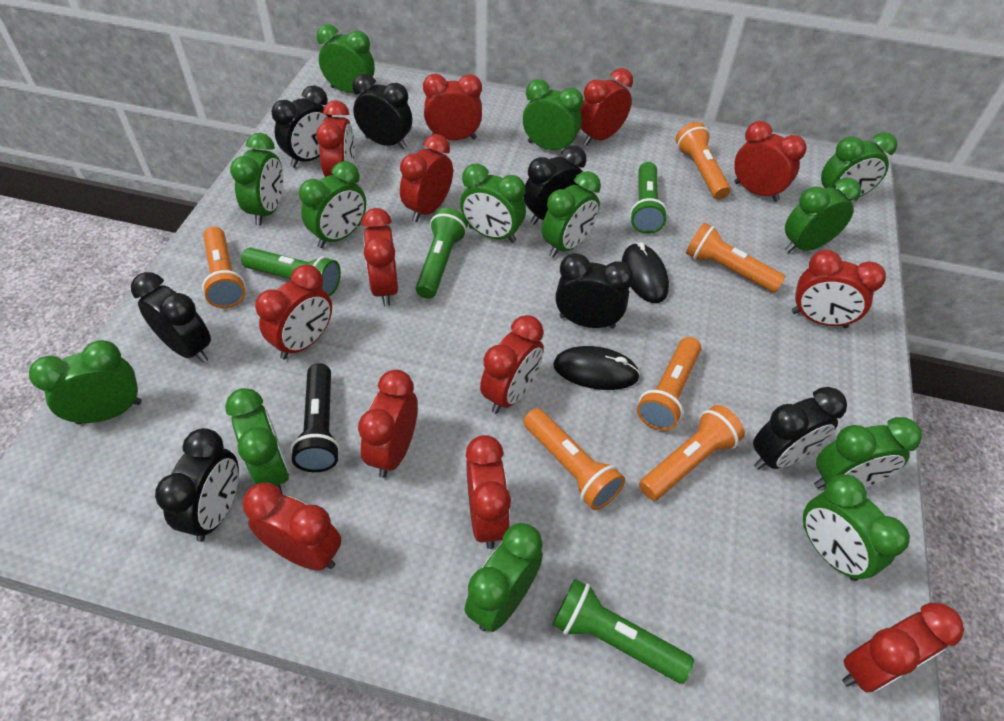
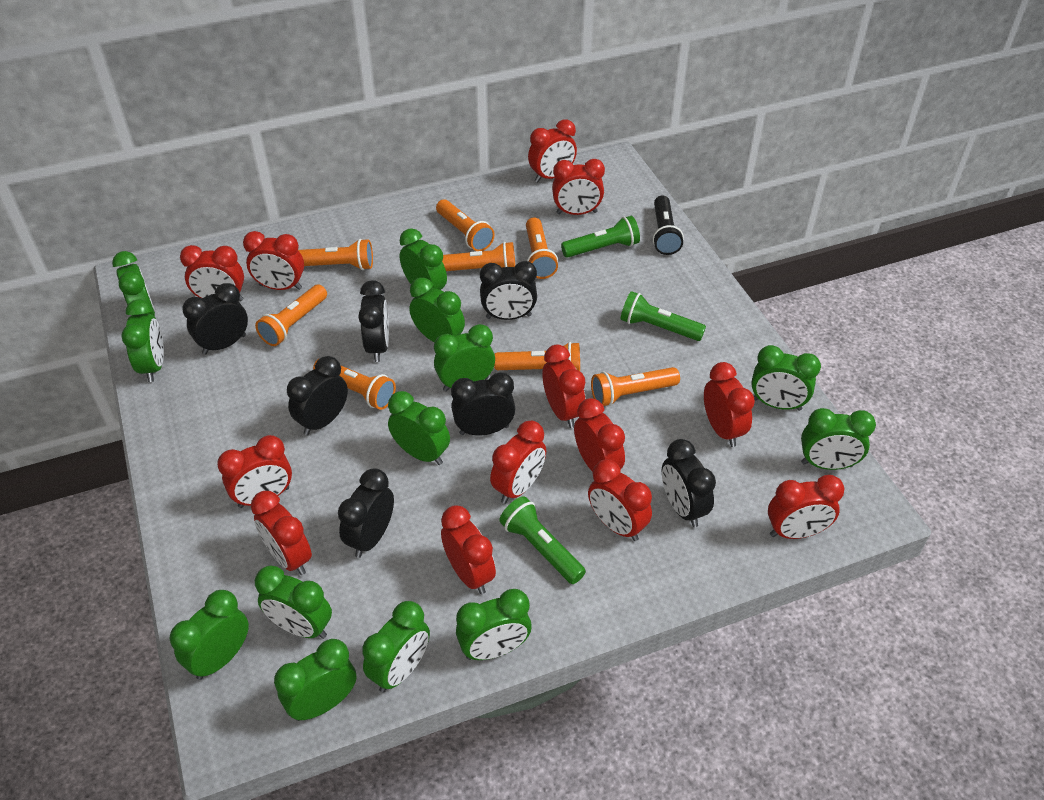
black mouse: [553,346,640,390] [622,242,669,303] = 2 -> none = 0
green flashlight: [241,248,341,296] [416,208,468,299] [552,579,694,684] [630,162,668,234] = 4 -> [499,496,586,584] [561,216,640,258] [620,291,706,341] = 3
orange flashlight: [202,226,246,308] [524,408,625,510] [637,337,701,431] [639,405,745,501] [676,122,731,199] [686,223,785,293] = 6 -> [255,284,327,346] [298,239,373,270] [313,360,396,410] [436,199,495,251] [442,242,515,271] [494,342,580,371] [526,217,558,279] [591,367,680,407] = 8

